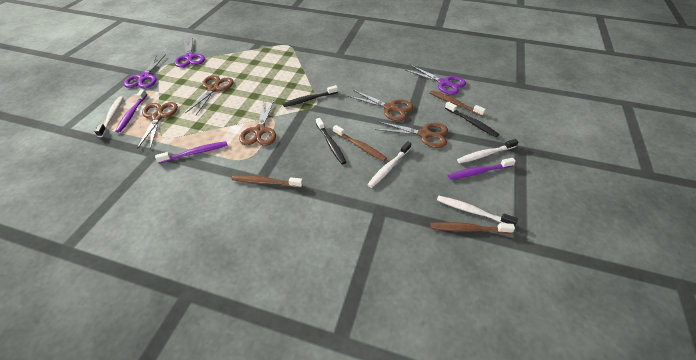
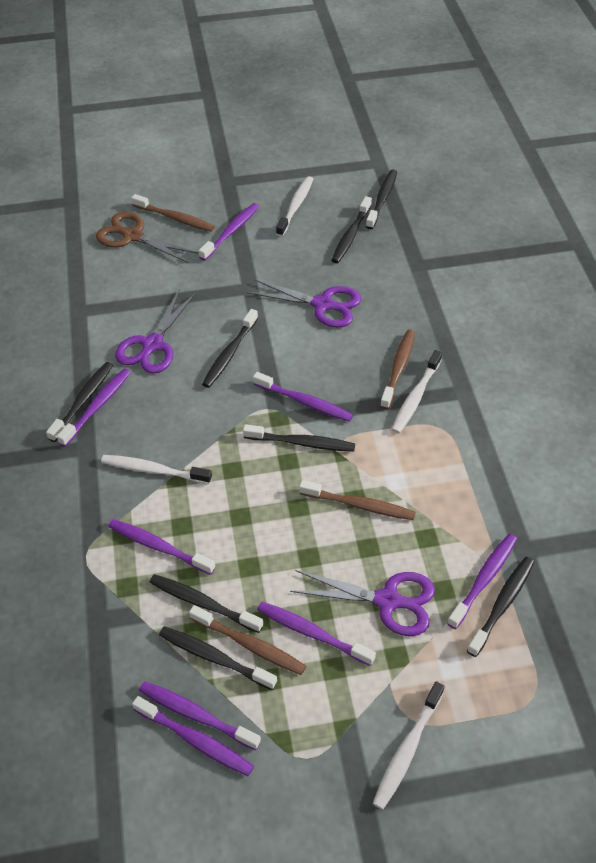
black toothbrush: [283,85,338,107] [316,118,346,164] [445,101,499,137] = 3 -> [46,362,113,442] [149,574,263,633] [159,626,277,690] [202,309,258,388] [243,424,355,452] [331,196,372,263] [366,169,397,229] [467,557,534,657] = 8
brown scissors: [137,102,178,149] [185,75,234,115] [239,100,276,146] [348,90,413,121] [375,121,448,148] = 5 -> [96,212,199,263] = 1
purple toothbrush: [115,89,147,132] [155,141,227,163] [448,158,516,180] = 3 -> [57,369,131,447] [108,519,215,575] [132,696,254,776] [139,681,261,750] [199,203,259,261] [253,372,353,422] [257,602,376,666] [447,534,517,629] = 8

